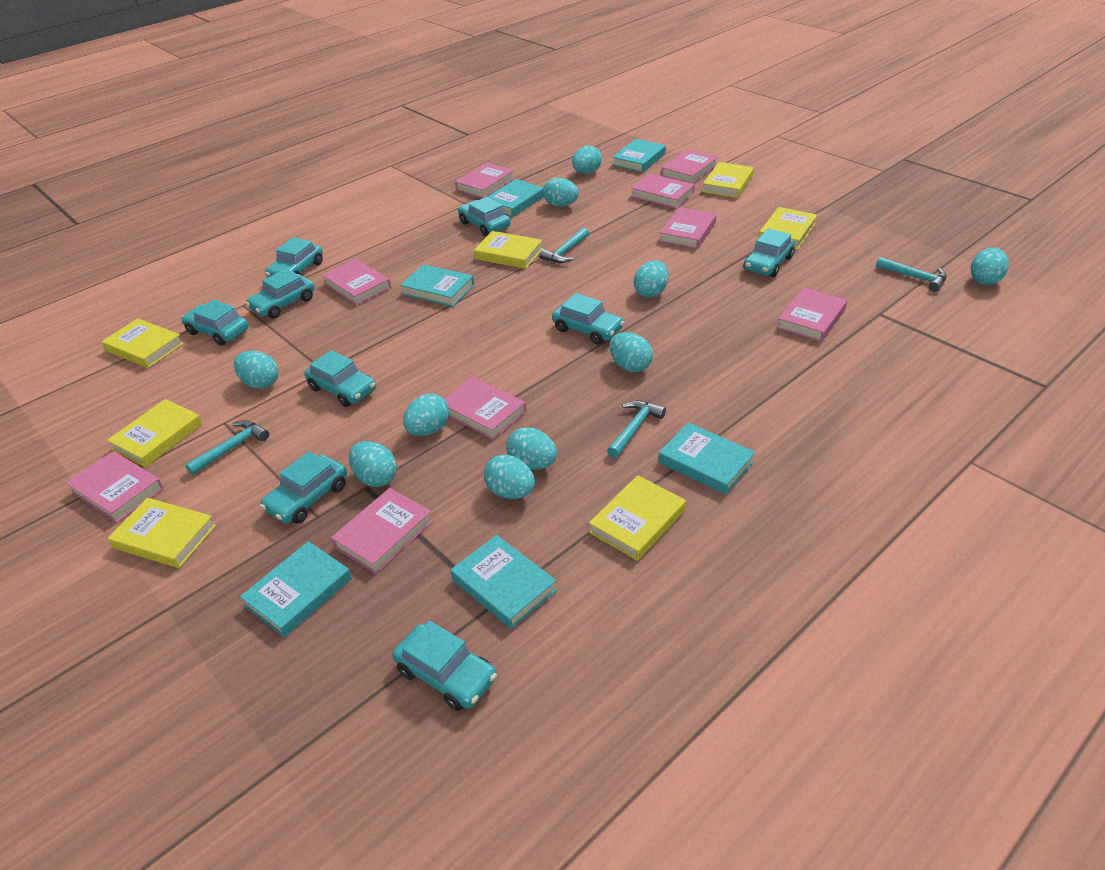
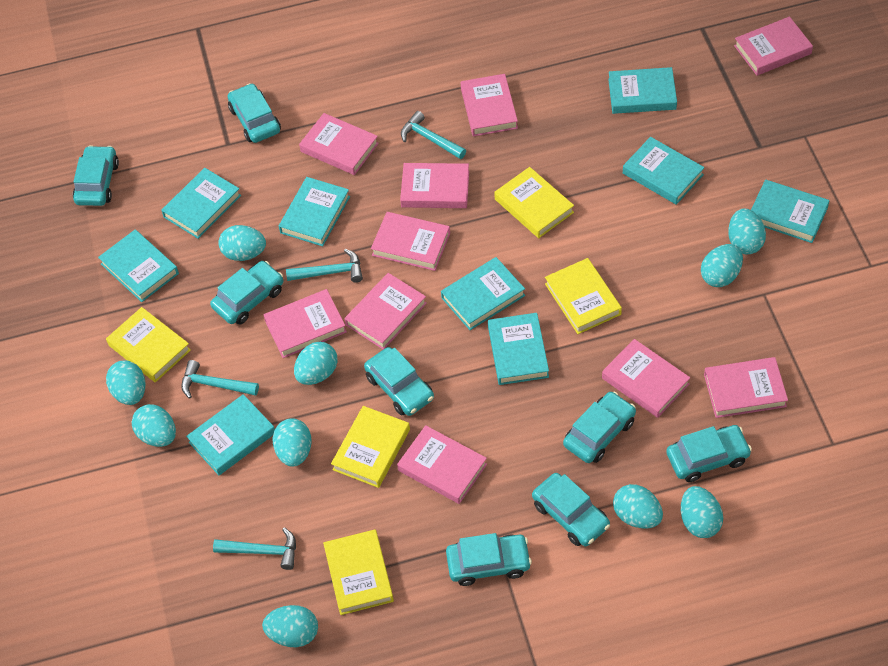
pink book: [66,451,164,523] [322,259,391,306] [331,488,433,574] [444,377,527,440] [455,163,514,198] [631,173,695,209] [659,207,716,249] [661,149,718,184] [777,287,847,342] = 9 -> [263,289,347,358] [299,113,379,175] [345,273,427,349] [371,212,450,271] [397,425,487,504] [400,163,469,208] [461,74,518,137] [602,339,690,418] [704,357,788,418] [734,17,813,76] = 10
turquoise book: [240,541,352,637] [400,264,474,307] [450,535,557,629] [487,179,544,217] [612,139,666,173] [658,422,755,495] = 6 -> [98,230,179,302] [161,168,241,239] [186,394,275,475] [279,177,350,246] [441,257,525,330] [488,313,549,385] [608,67,677,114] [623,137,704,205] [751,179,830,243] = 9
turquoise car: [181,300,249,346] [246,268,315,319] [260,451,347,524] [265,237,323,278] [304,350,376,407] [392,621,497,711] [458,197,511,237] [552,293,624,345] [744,228,795,277] = 9 -> [73,145,119,206] [210,261,283,325] [228,83,281,143] [364,347,434,416] [446,533,532,586] [532,473,610,546] [563,391,636,463] [666,425,752,482] = 8
yellow book: [102,318,184,368] [107,399,203,467] [108,498,216,568] [474,231,543,269] [589,475,686,561] [702,162,754,198] [759,207,817,250] = 7 -> [106,307,191,383] [323,529,394,615] [331,406,410,488] [494,167,574,238] [545,258,622,334] = 5

